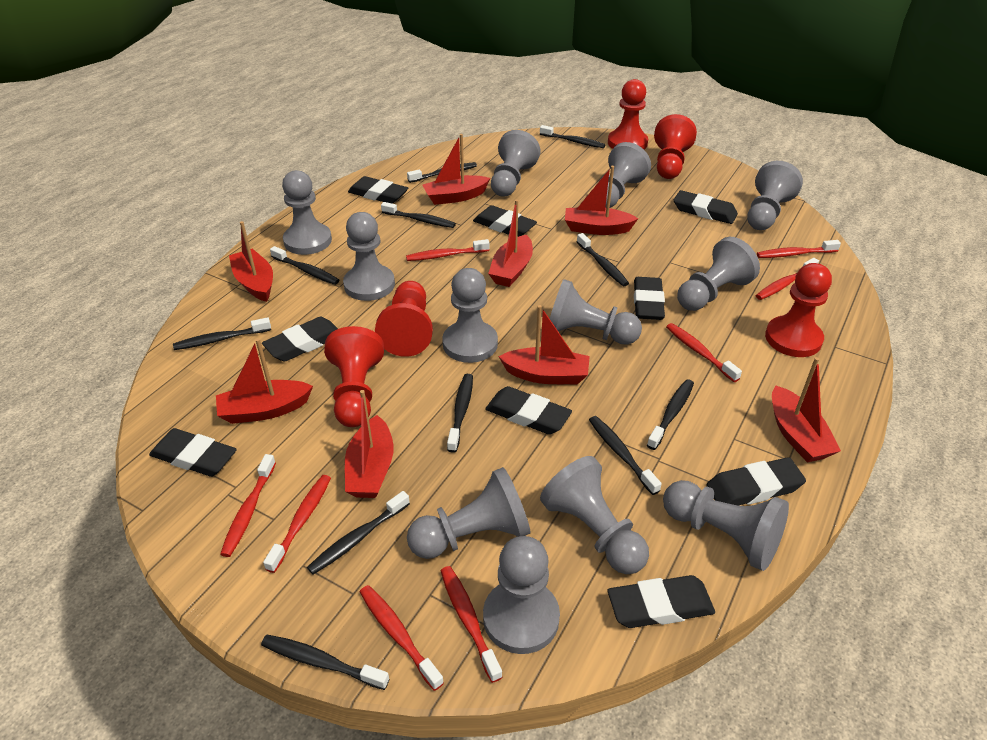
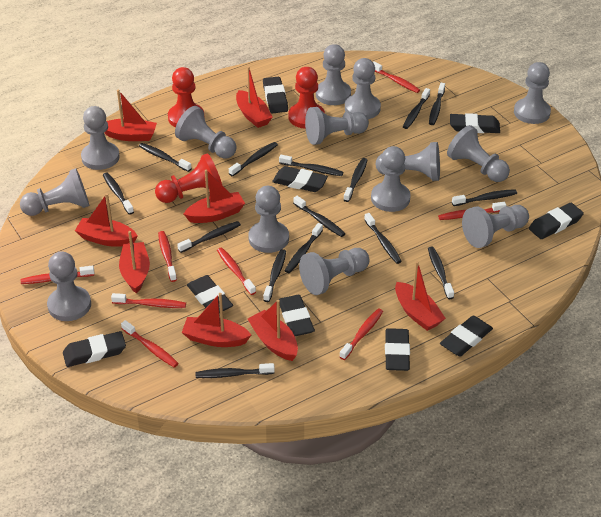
black toothbrush: [173,317,271,350] [261,635,390,690] [270,246,339,285] [307,491,410,574] [381,202,456,228] [407,162,477,183] [447,374,473,453] [540,125,605,148] [577,233,629,286] [589,416,662,495] [647,379,694,450] = 11 -> [103,172,134,215] [139,143,192,172] [177,221,241,253] [195,363,275,378] [229,142,278,176] [263,249,286,302] [279,155,343,176] [285,223,323,273] [293,196,345,237] [343,158,367,202] [364,213,402,264] [403,88,430,129] [428,247,454,299] [429,83,445,125] [452,189,517,206] = 15
grey pawn: [282,170,332,255] [343,212,395,301] [407,467,531,559] [442,268,498,363] [483,536,560,654] [491,130,540,197] [540,456,649,574] [550,279,642,345] [600,142,651,208] [663,480,789,571] [677,237,760,311] [747,161,803,230] = 12 -> [20,168,89,216] [47,251,91,321] [81,106,120,170] [175,106,237,159] [248,186,289,253] [299,248,369,295] [305,107,369,145] [316,44,351,105] [345,58,381,119] [371,146,411,212] [376,142,440,181] [447,125,510,182] [462,205,529,248] [514,62,551,124] = 14
red pawn: [324,326,384,427] [375,281,433,357] [608,79,648,150] [654,114,697,179] [765,263,832,357] = 5 -> [155,153,222,203] [168,67,204,127] [289,67,325,129] = 3

